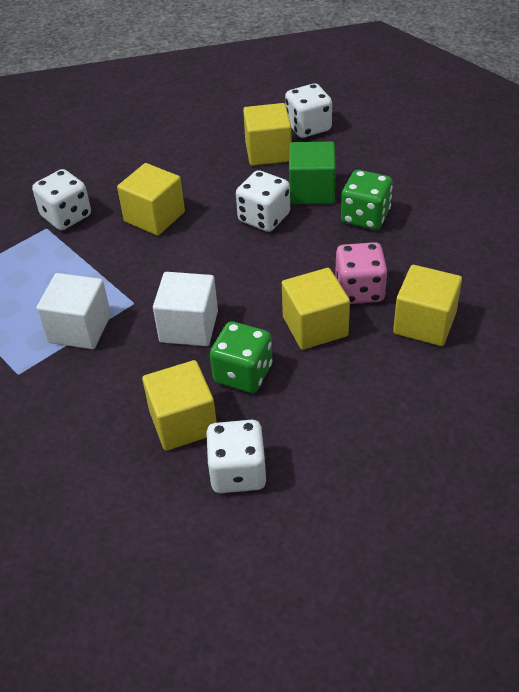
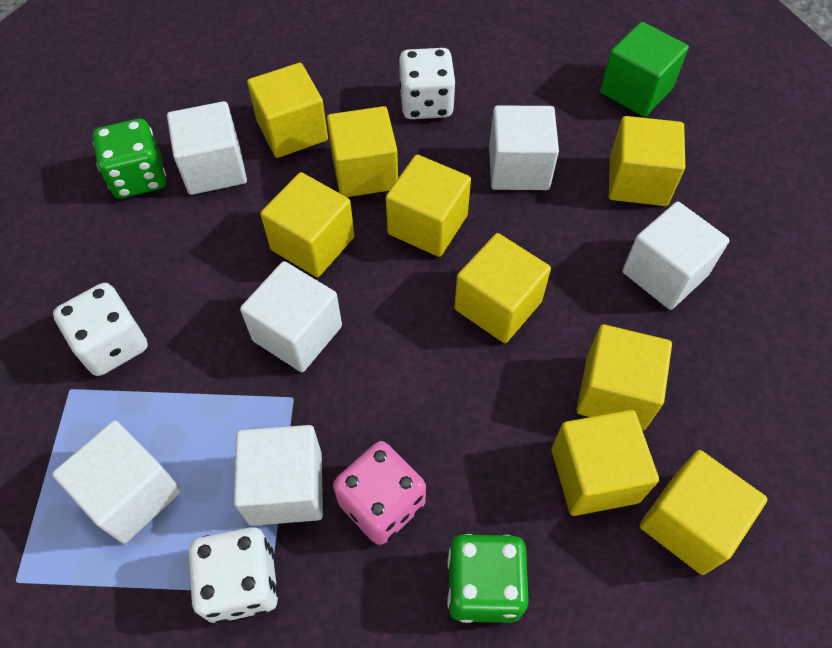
white cube: [36,273,111,349] [153,272,218,346] = 2 -> [52,421,181,544] [167,101,247,195] [234,425,323,526] [240,261,342,372] [489,105,559,190] [622,201,729,310] = 6
white dice: [32,169,91,230] [206,420,267,493] [236,170,290,232] [285,83,332,138] = 4 -> [53,283,148,376] [189,527,278,624] [399,48,456,119] = 3
yellow cube: [117,163,185,236] [142,360,217,451] [243,103,291,166] [282,268,350,350] [393,265,462,346] = 5 -> [247,63,328,158] [260,172,354,277] [327,106,398,197] [386,155,471,257] [454,233,551,343] [551,410,659,516] [576,324,672,430] [609,116,685,206] [639,450,768,575] = 9

